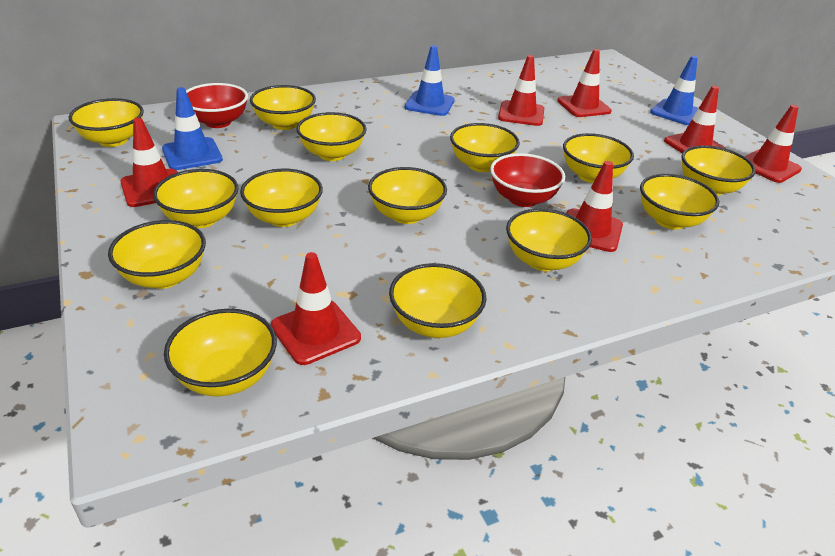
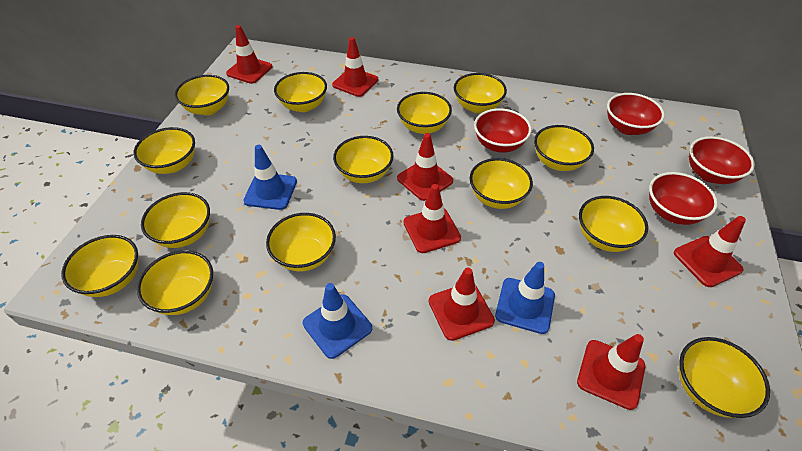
red bowl: [186,83,248,128] [490,153,565,207] = 2 -> [474,108,531,153] [607,93,664,135] [649,172,718,225] [689,136,755,184] = 4

